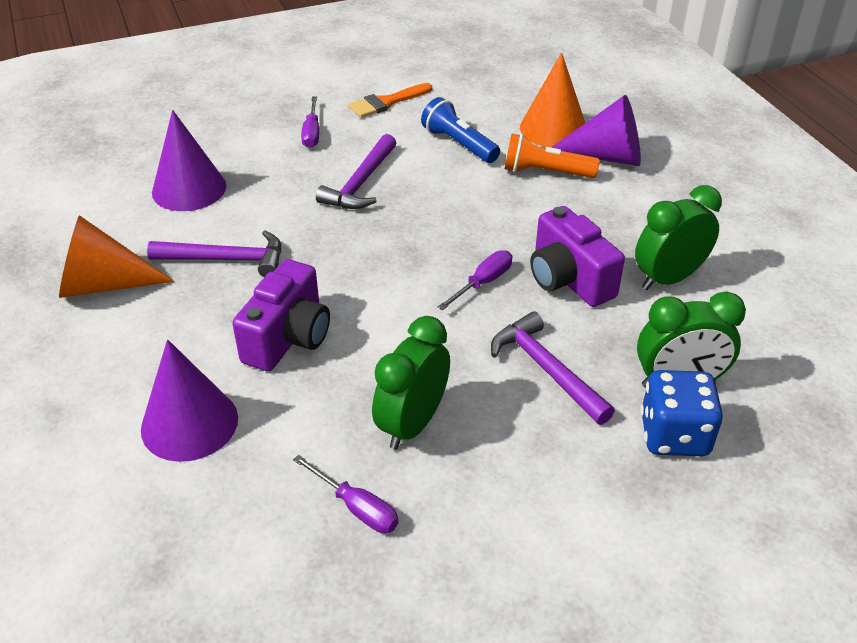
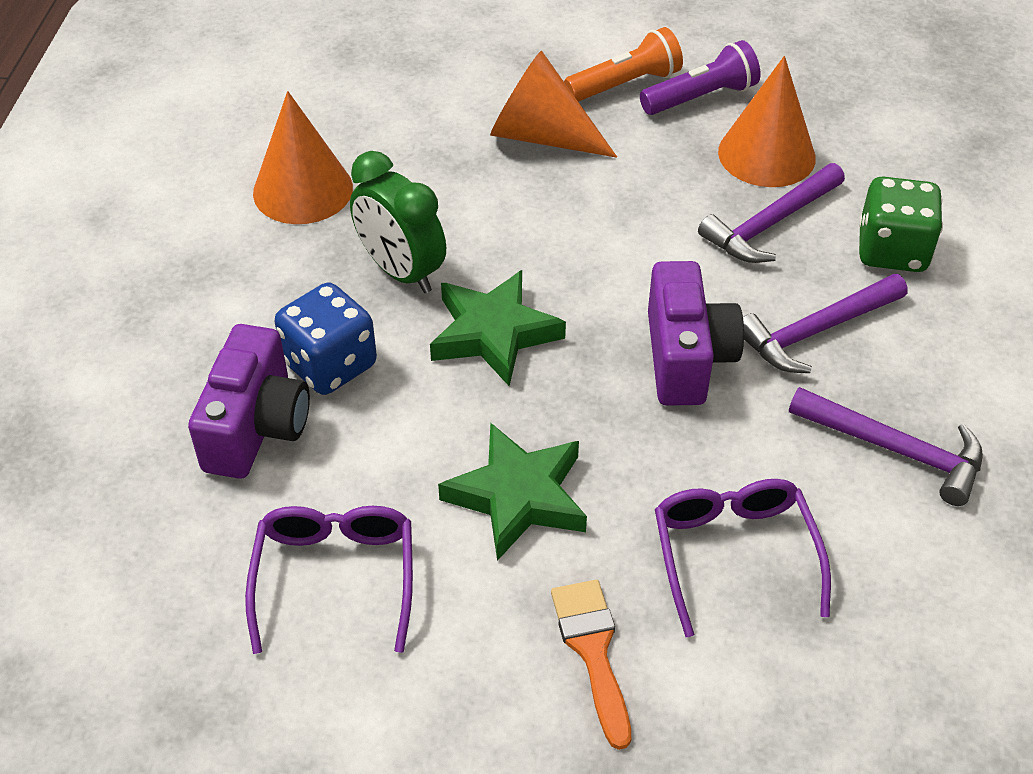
blue flashlight: [421,97,500,163] = 1 -> none = 0
green clock: [372,316,450,450] [635,185,722,290] [637,291,746,388] = 3 -> [350,151,446,293] = 1
green dice: none = 0 -> [859,177,943,272] = 1
green star: none = 0 -> [430,270,566,386] [438,422,587,561] = 2
orange cone: [59,215,174,298] [520,53,585,147] = 2 -> [253,91,353,224] [490,51,617,158] [718,56,816,187] = 3
purple cone: [141,340,238,462] [152,110,226,211] [551,95,641,166] = 3 -> none = 0
purple flashlight: none = 0 -> [640,40,760,115] = 1
purple glasses: none = 0 -> [245,506,413,654] [655,479,831,637] = 2
purple screwdriver: [293,455,398,533] [301,96,319,148] [438,250,512,310] = 3 -> none = 0

